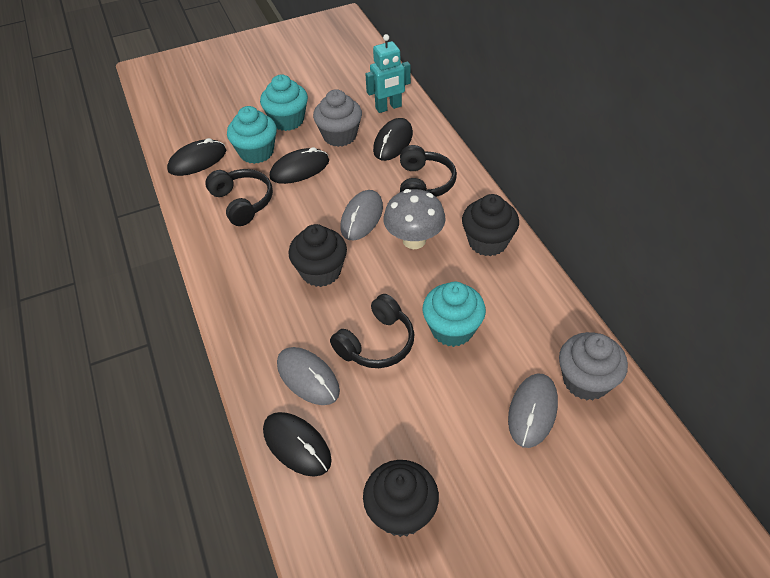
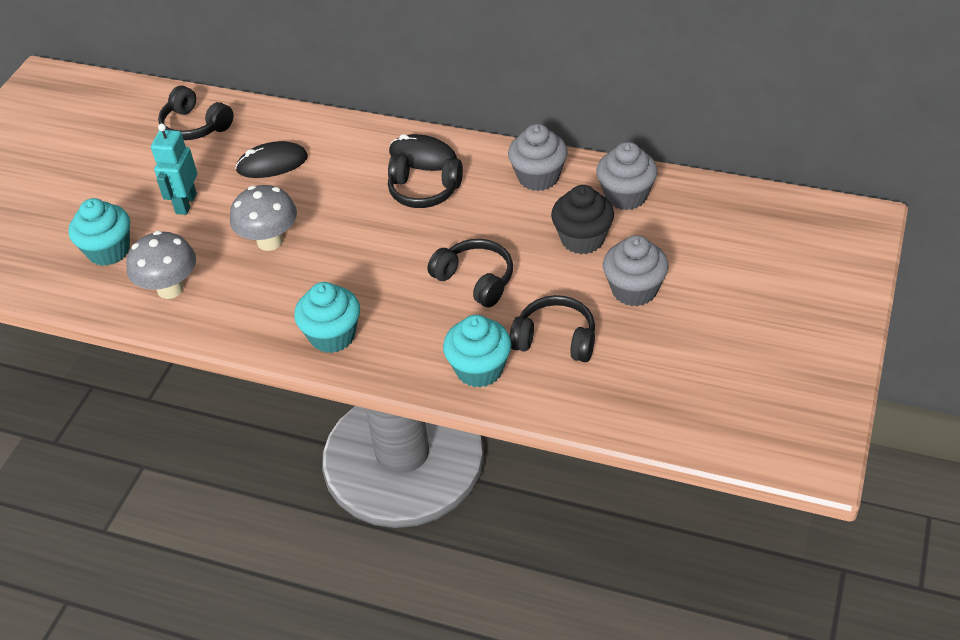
black cupcake: [288,224,347,287] [363,460,439,537] [462,194,519,256] = 3 -> [551,185,614,254] = 1
black headphones: [205,169,273,226] [330,294,414,368] [400,145,457,197] = 3 -> [158,86,234,140] [388,154,463,208] [428,239,513,307] [510,295,595,362] = 4
black mouse: [167,138,226,176] [263,412,332,477] [270,147,329,184] [373,118,413,161] = 4 -> [235,141,308,178] [389,134,457,171] = 2
grey cupcake: [313,89,362,147] [559,332,628,400] = 2 -> [508,124,568,191] [596,142,658,210] [603,235,669,307] = 3
grey mouse: [277,347,340,405] [340,190,383,240] [508,373,558,448] = 3 -> none = 0
grey mushroom: [383,189,446,249] = 1 -> [126,231,196,299] [230,185,297,251] = 2

